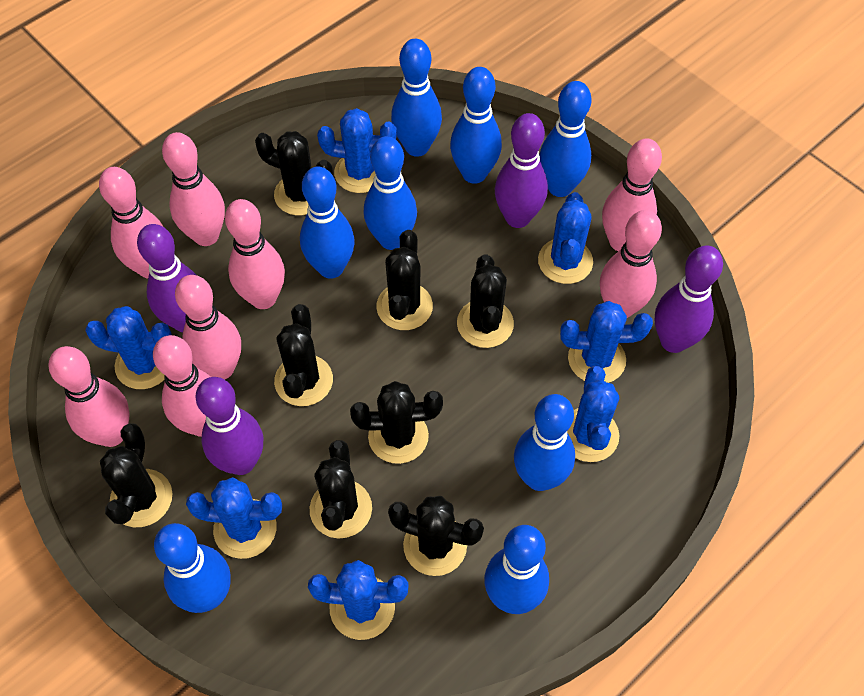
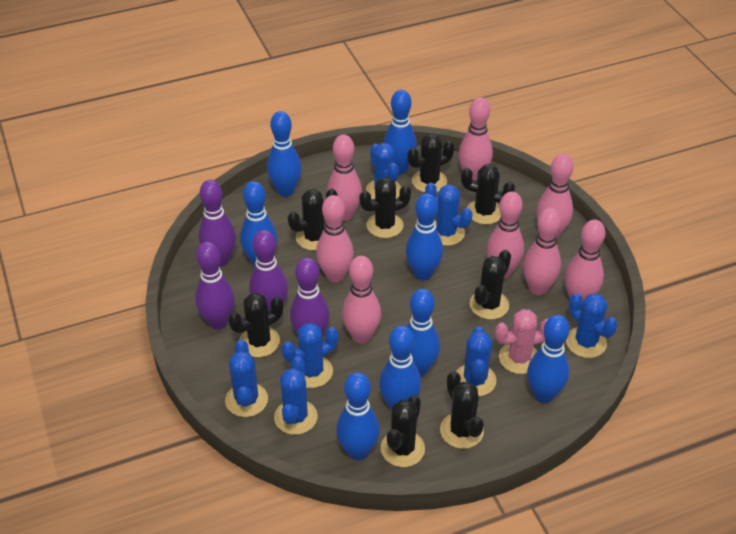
pink cactus: none = 0 -> [495,309,548,374] = 1

